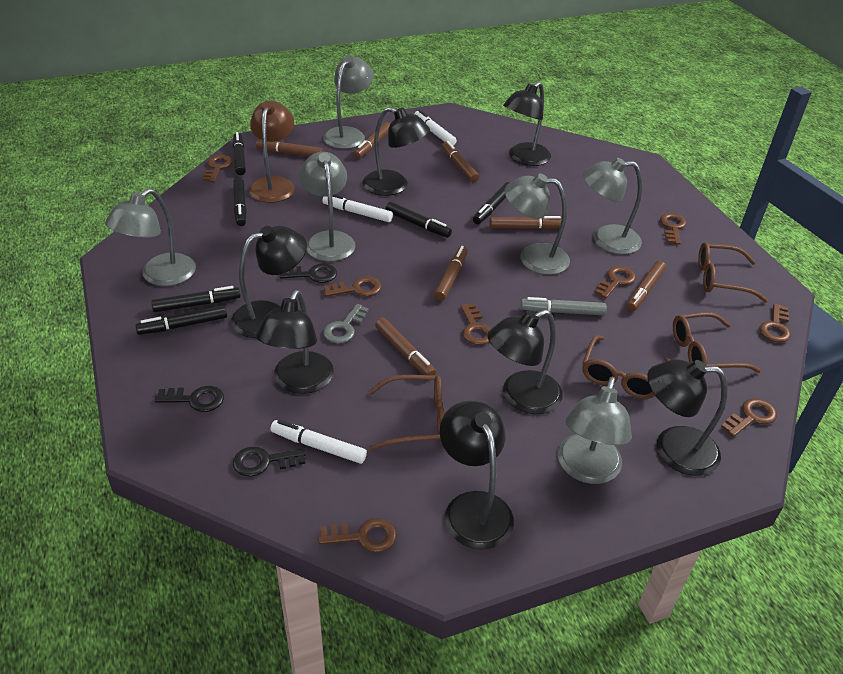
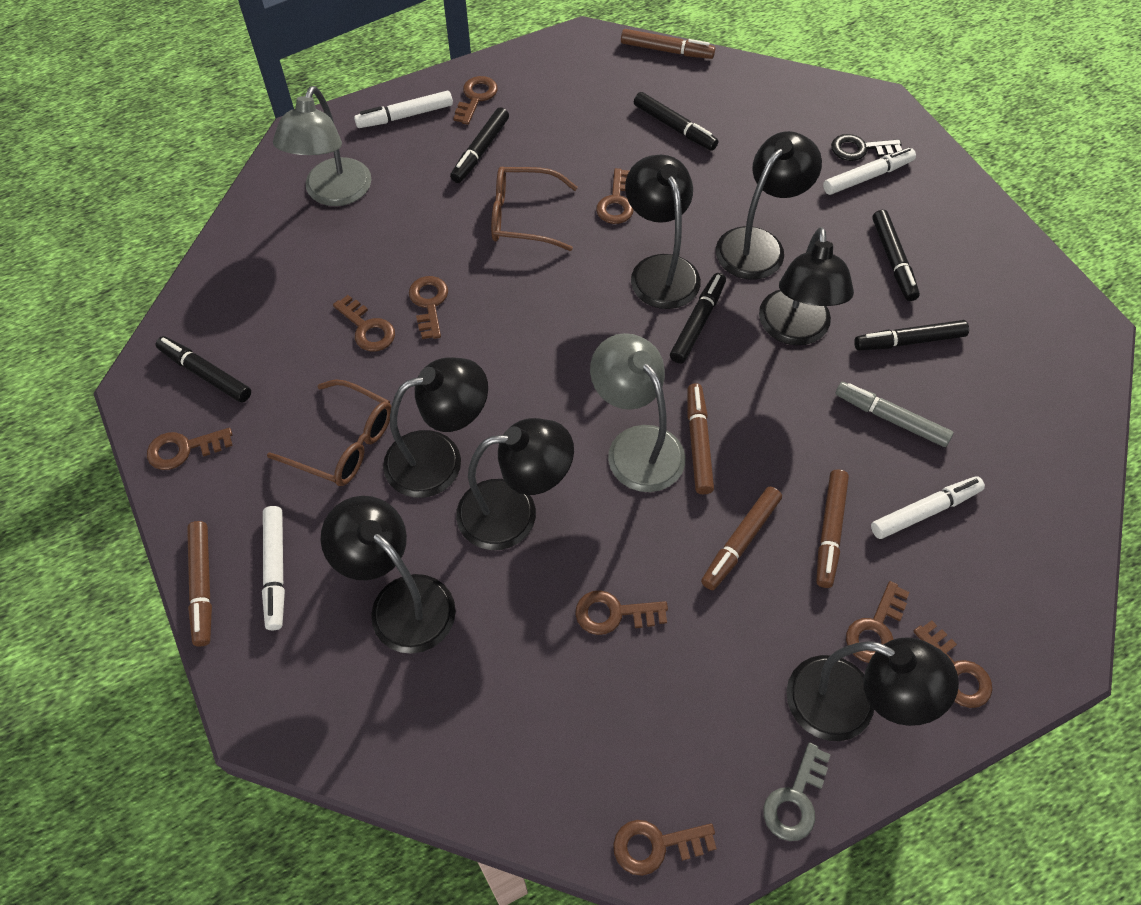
black key: [154,386,224,412] [233,447,306,477] [280,263,337,283] = 3 -> [831,134,902,161] = 1
brown glasses: [368,375,445,451] [582,335,670,399] [673,312,761,373] [698,242,768,302] = 4 -> [267,379,391,486] [491,167,578,251] = 2
brown key: [203,155,233,182] [319,518,397,553] [324,276,381,297] [460,303,491,345] [595,266,636,298] [660,213,687,245] [721,398,777,437] [759,303,791,343] = 8 -> [147,428,233,470] [333,295,395,352] [409,276,448,339] [453,76,498,125] [575,590,668,635] [596,168,633,224] [613,820,717,876] [846,581,909,663] [913,620,992,708] = 9
brown lamp: [249,101,295,203] = 1 -> none = 0
brown marker: [256,140,323,157] [353,122,390,159] [375,318,436,375] [434,246,468,301] [442,141,479,182] [489,216,562,229] [627,261,666,311] = 7 -> [187,521,212,646] [621,29,715,59] [687,383,714,494] [701,486,782,590] [816,469,849,588] = 5
grey lamp: [105,189,196,286] [299,152,356,262] [323,55,374,149] [505,173,570,275] [558,377,632,484] [583,158,642,254] = 6 -> [273,86,371,206] [590,333,686,492] = 2
white marker: [271,420,367,464] [322,195,393,222] [414,110,457,146] = 3 -> [262,506,285,630] [354,91,453,128] [823,147,916,195] [871,476,985,539] = 4

